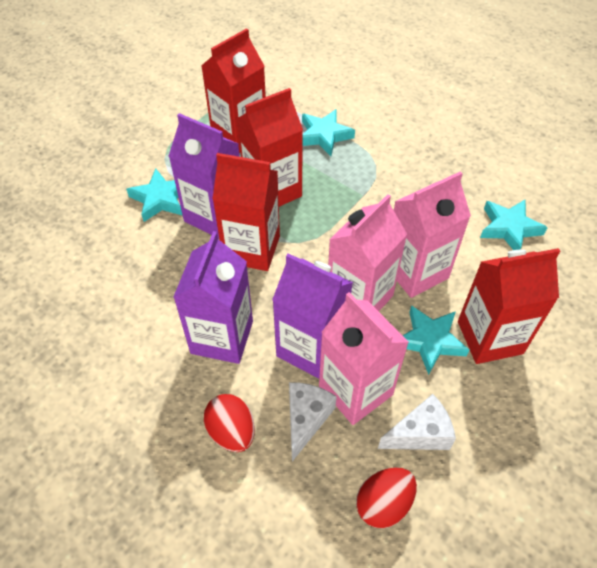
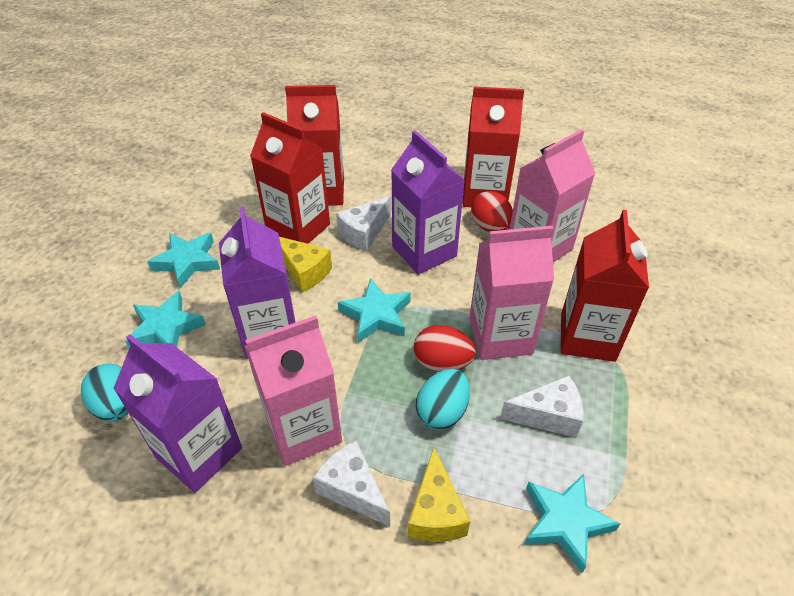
turquoise egg: none = 0 -> [81,364,128,422] [416,369,470,430] = 2
white cheese: [289,382,337,462] [378,394,456,450] = 2 -> [313,440,390,527] [336,196,391,251] [500,375,584,438] = 3
yellow cheese: none = 0 -> [279,237,332,292] [408,447,470,542] = 2

